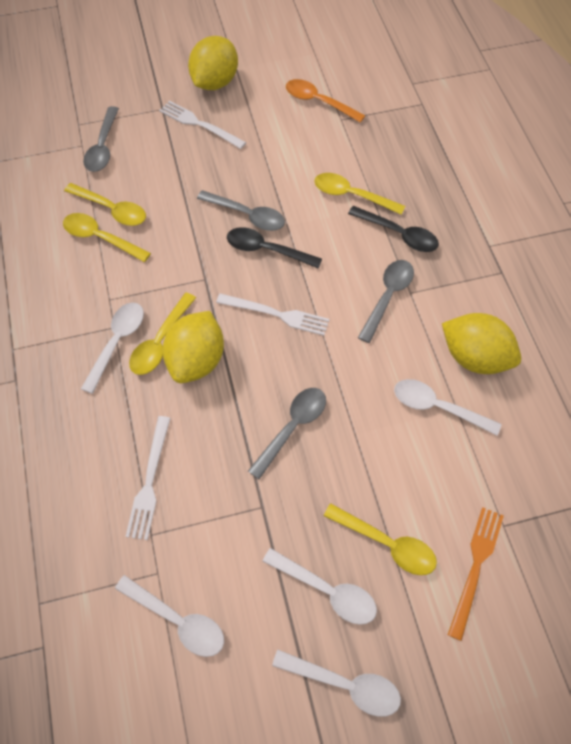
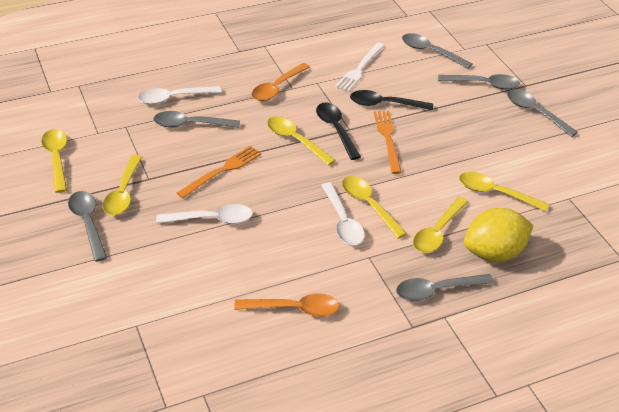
grey spoon: [83,106,119,172] [197,190,285,231] [248,388,326,479] [358,260,414,343] = 4 -> [68,191,107,262] [153,111,240,128] [396,274,494,301] [402,33,473,69] [438,74,520,90] [507,89,578,137] = 6
orange fork: [448,507,504,641] = 1 -> [177,146,261,198] [374,111,402,174] = 2
orange spoon: [286,79,366,123] = 1 -> [234,293,340,317] [252,63,310,101] = 2
white fork: [125,416,171,540] [159,101,246,149] [216,293,330,336] = 3 -> [335,42,385,92] = 1
white spoon: [81,302,144,394] [115,575,224,657] [263,548,377,625] [272,650,401,717] [394,379,502,436] = 5 -> [138,86,221,104] [156,204,253,224] [321,182,365,245] = 3
yellow lemon: [162,311,224,383] [188,36,238,90] [442,313,521,374] = 3 -> [464,208,533,262] = 1
yellow spoon: [63,213,151,262] [64,183,146,226] [129,293,196,375] [314,173,405,215] [324,503,437,575] = 5 -> [41,129,67,193] [103,155,142,215] [267,116,336,166] [342,176,407,239] [413,197,468,253] [459,172,549,211] = 6

